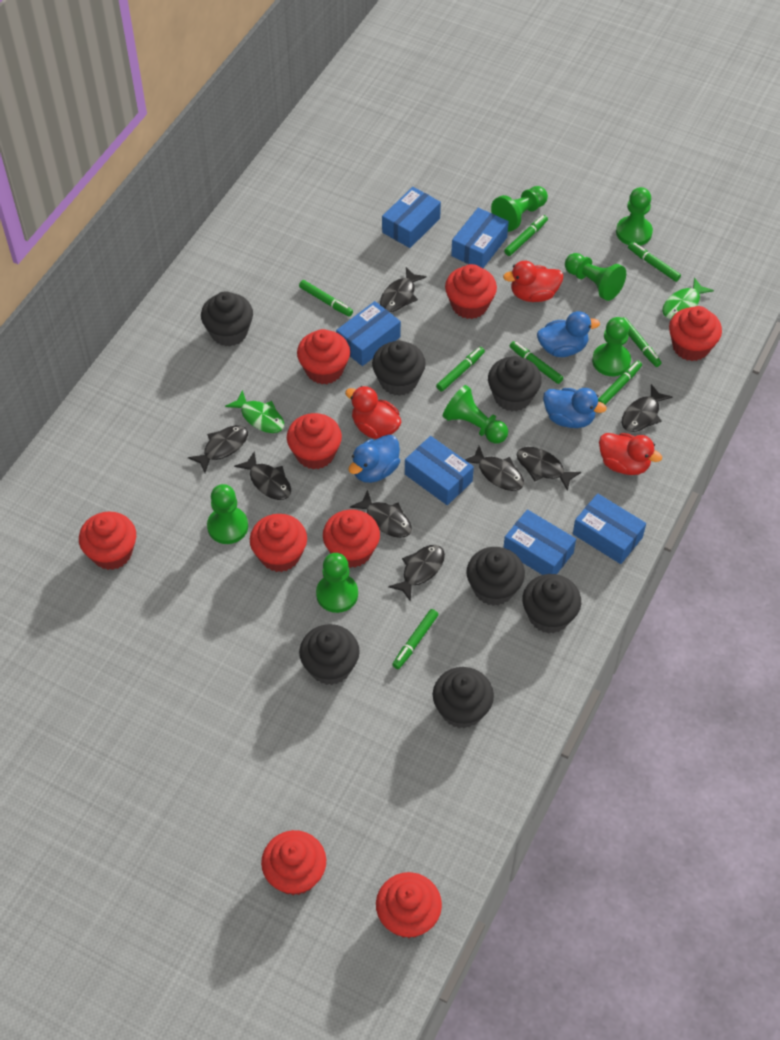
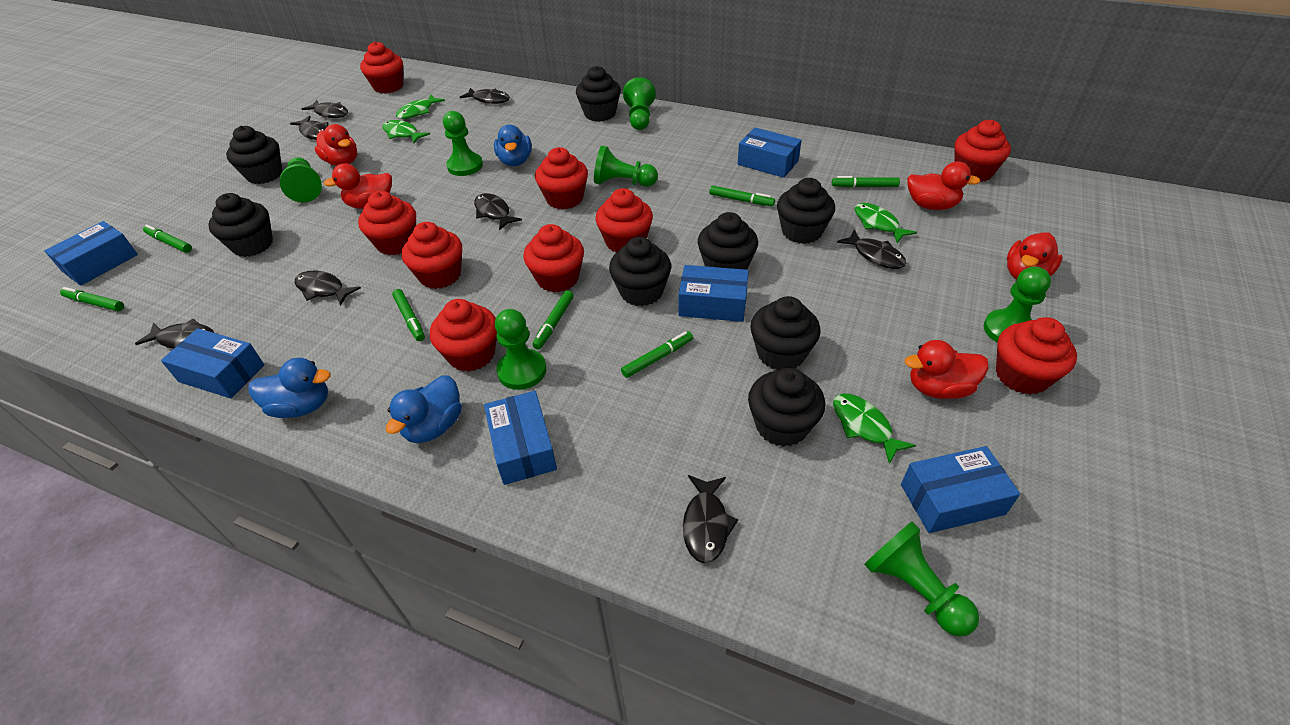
black cupcake: [201,291,253,346] [299,624,360,685] [372,340,426,396] [433,667,494,729] [467,547,525,606] [488,356,542,411] [523,574,581,634] = 7 -> [208,193,273,257] [226,126,283,184] [576,66,621,122] [609,237,671,306] [698,212,758,270] [748,368,825,447] [750,296,821,370] [777,178,835,244] = 8
green fish: [225,390,284,433] [662,277,714,319] = 2 -> [382,120,430,143] [396,95,445,119] [833,393,916,464] [855,203,917,243] = 4
green marker: [299,280,353,317] [392,609,438,669] [436,347,485,392] [504,215,548,256] [510,341,563,384] [598,360,642,405] [623,317,662,367] [628,242,681,282] = 8 -> [60,287,124,311] [143,224,192,253] [392,289,425,341] [532,290,574,350] [621,331,693,378] [709,186,775,206] [832,176,900,188] = 7
red duck: [345,386,402,439] [503,261,563,302] [599,433,662,475] = 3 -> [315,124,357,166] [324,163,392,209] [905,340,989,399] [907,161,980,210] [1007,232,1062,280] = 5

